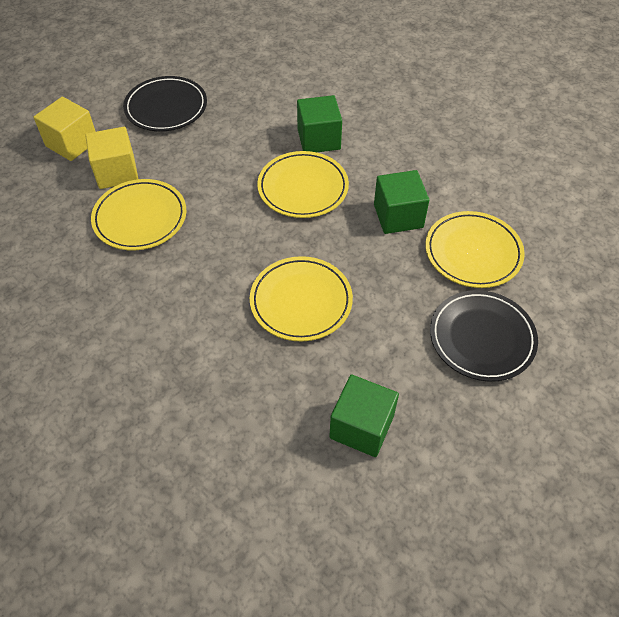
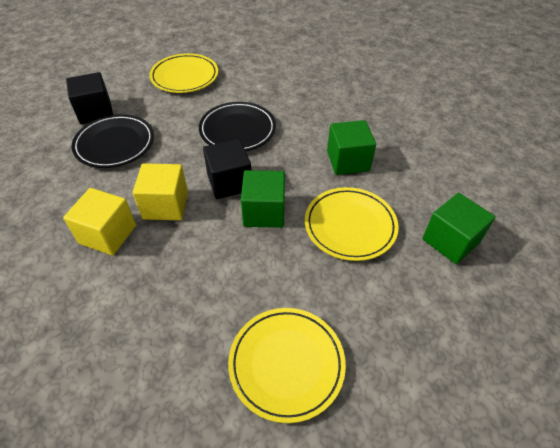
black cube: none = 0 -> [66,72,113,124] [203,139,251,199] = 2
yellow plate: [91,179,186,251] [250,256,353,341] [257,151,349,218] [425,211,525,288] = 4 -> [149,53,218,93] [228,308,346,423] [305,187,399,261] = 3

